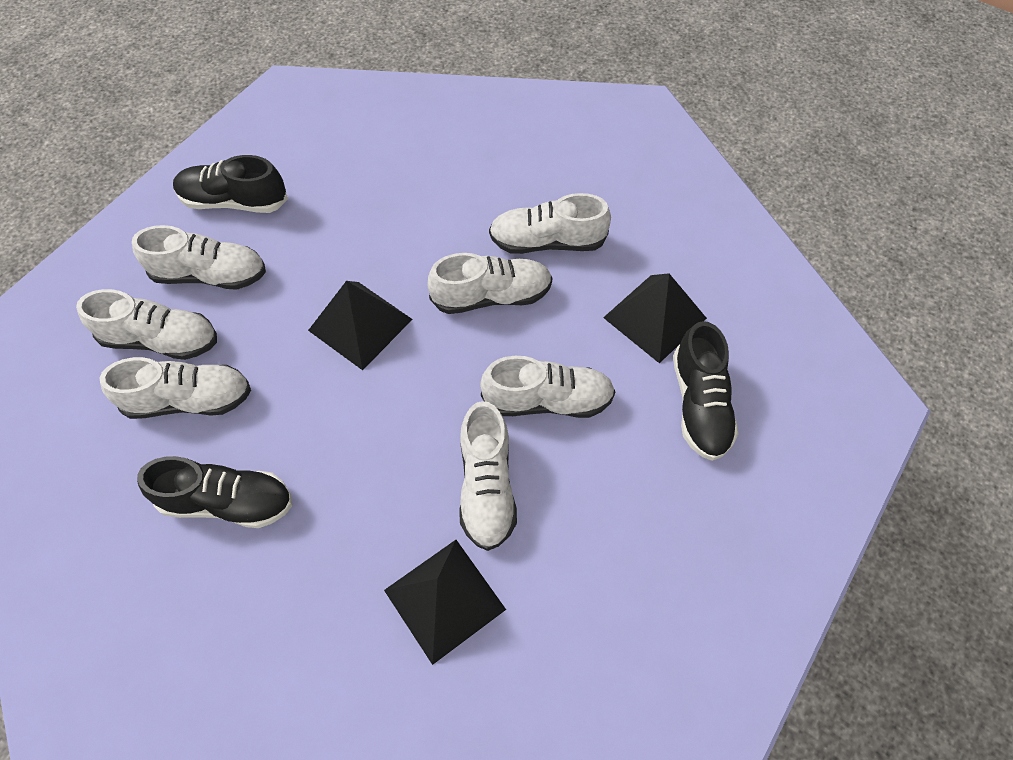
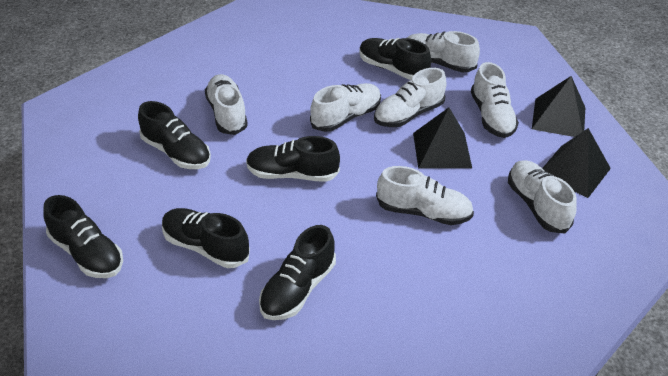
black shoe: [137,456,293,528] [173,155,288,213] [673,321,739,461] = 3 -> [43,195,123,278] [138,101,211,169] [162,208,250,268] [246,136,340,182] [259,225,336,320] [359,38,431,80] = 6

